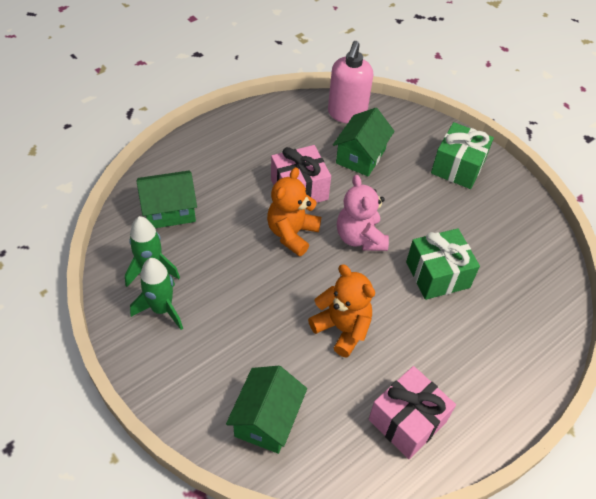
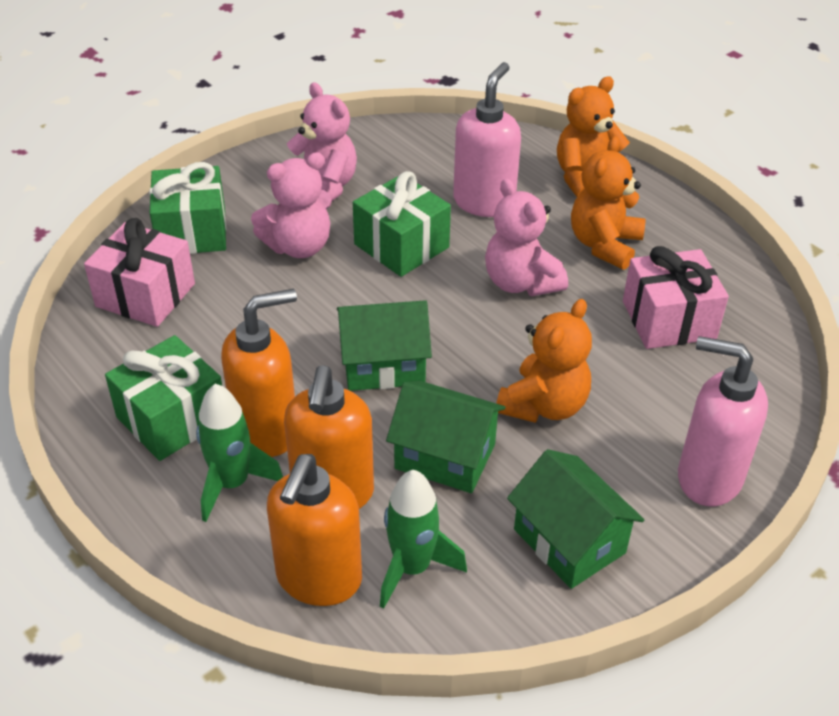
green gift: [406,228,480,300] [431,122,494,189] = 2 -> [105,335,222,461] [149,162,226,254] [353,171,451,277] = 3
orange soap dispenser: none = 0 -> [221,289,297,457] [267,454,362,606] [284,365,374,509] = 3
orange teddy bear: [267,167,321,256] [308,264,375,358] = 2 -> [496,299,592,423] [557,77,630,197] [571,136,645,270] = 3
pink soap dispenser: [328,41,373,124] = 1 -> [453,62,521,217] [678,336,768,506] = 2
pink teddy bear: [337,175,389,251] = 1 -> [251,152,332,258] [287,82,357,201] [485,179,568,296] = 3

